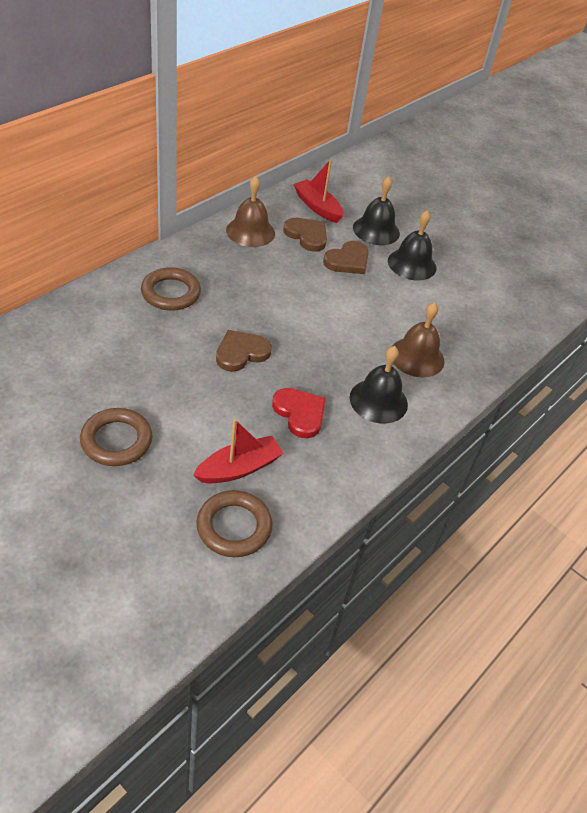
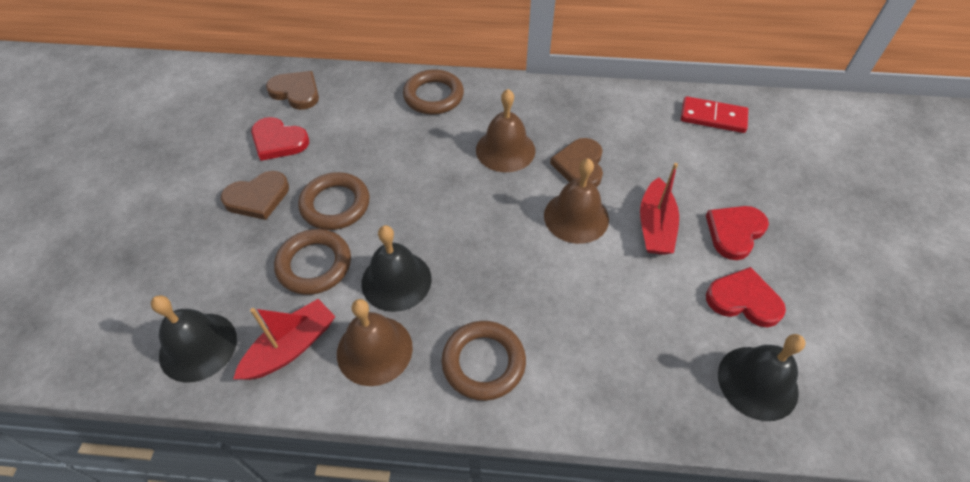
brown bell: [226,176,275,247] [393,302,444,377] = 2 -> [337,299,413,386] [476,89,535,172] [544,158,609,244] = 3
brown ring: [80,408,153,466] [141,267,201,311] [196,490,273,557] = 3 -> [274,229,351,295] [298,172,370,230] [403,69,464,115] [441,321,526,401] = 4
red domino: none = 0 -> [681,96,748,133] = 1
red heart: [272,388,326,438] = 1 -> [251,117,309,161] [706,206,769,260] [706,267,786,327] = 3

